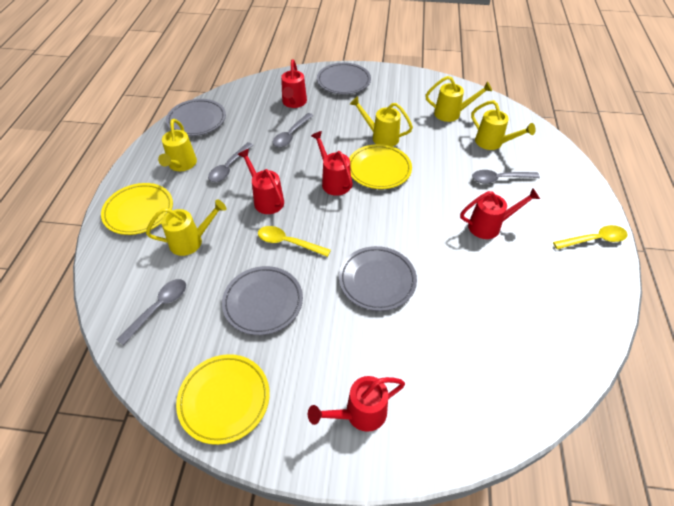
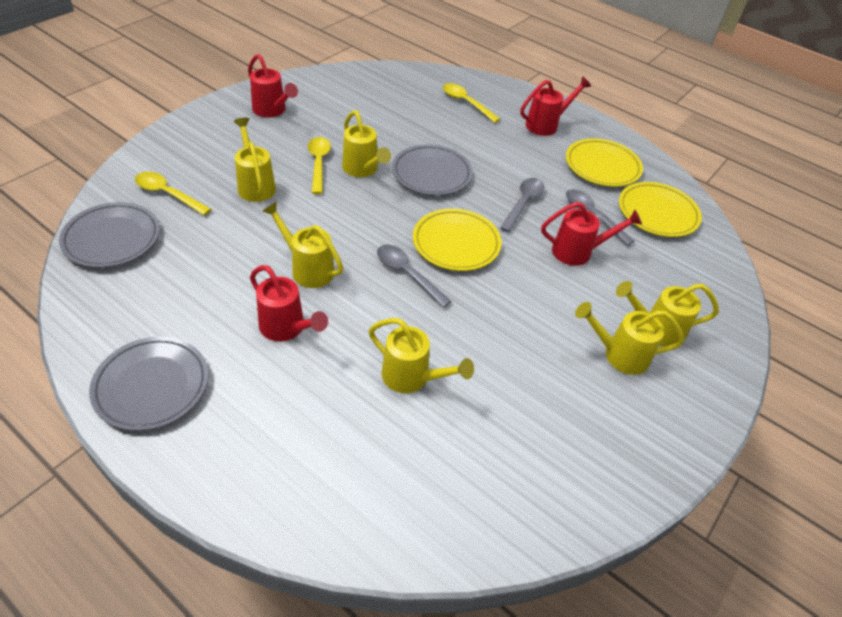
grey plate: [166,99,226,136] [222,266,303,335] [317,63,371,94] [339,246,417,311] = 4 -> [59,202,160,268] [89,337,208,431] [392,144,473,195] = 3
grey spoon: [117,279,186,345] [208,142,253,182] [273,113,314,147] [472,170,540,184] = 4 -> [377,245,452,308] [500,178,544,232] [566,189,634,246] = 3
red watering can: [238,149,284,214] [281,59,307,108] [308,376,405,432] [311,131,353,196] [460,188,540,239] = 5 -> [248,54,298,118] [250,265,328,341] [520,76,591,136] [541,202,642,266] = 4
yellow spoon: [258,226,331,257] [553,225,627,249] = 2 -> [135,172,211,216] [308,137,331,194] [443,83,500,123] = 3
yellow watering can: [146,200,226,256] [158,119,197,171] [350,96,413,147] [426,76,492,122] [471,100,536,150] = 5 -> [234,118,276,202] [262,201,343,288] [342,110,391,177] [369,318,474,393] [575,302,684,375] [616,281,719,347] = 6

